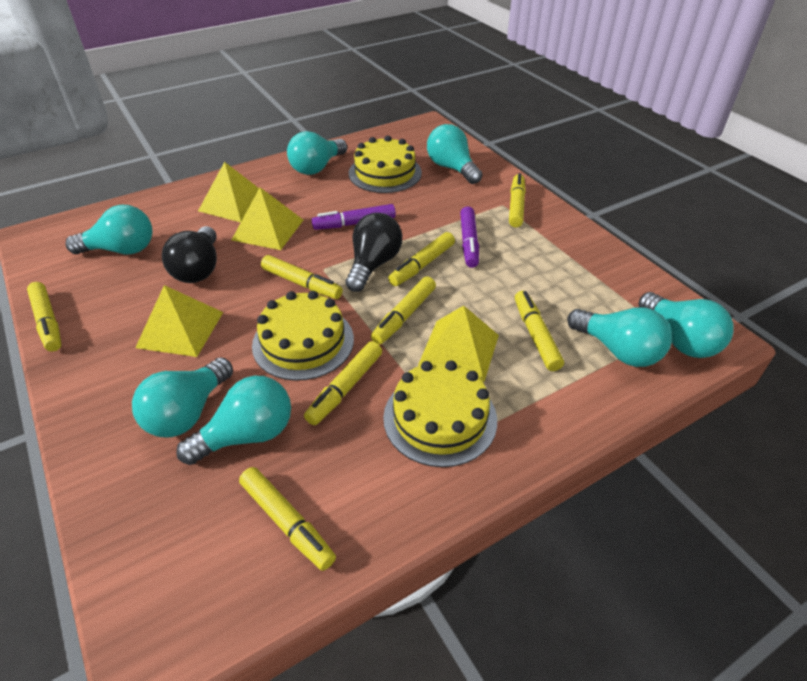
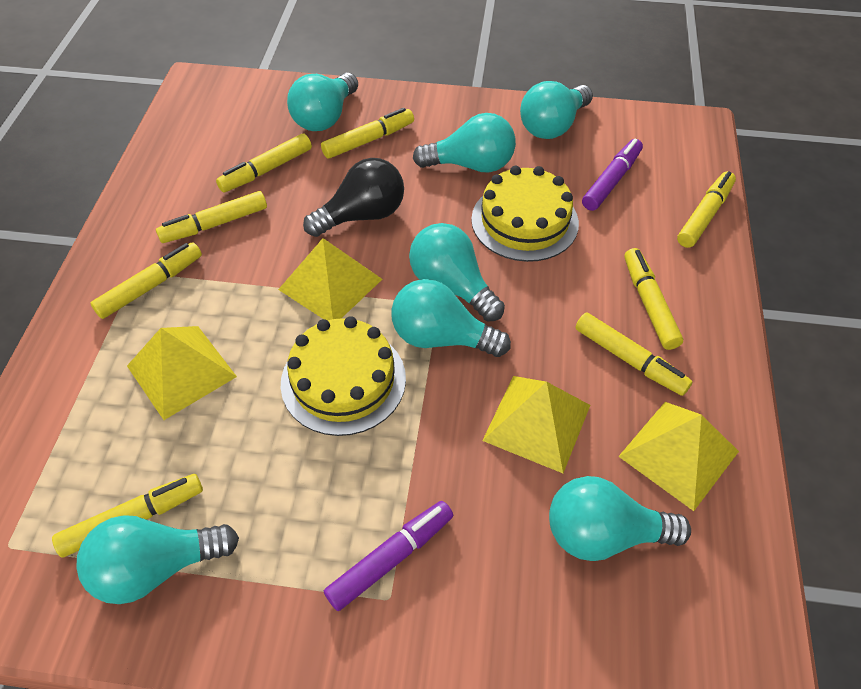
black light bulb: [162,226,217,283] [345,213,402,292] = 2 -> [303,158,404,237] = 1
yellow cake: [252,291,354,381] [349,136,422,193] [383,360,497,467] = 3 -> [281,316,406,436] [471,166,579,262] = 2

